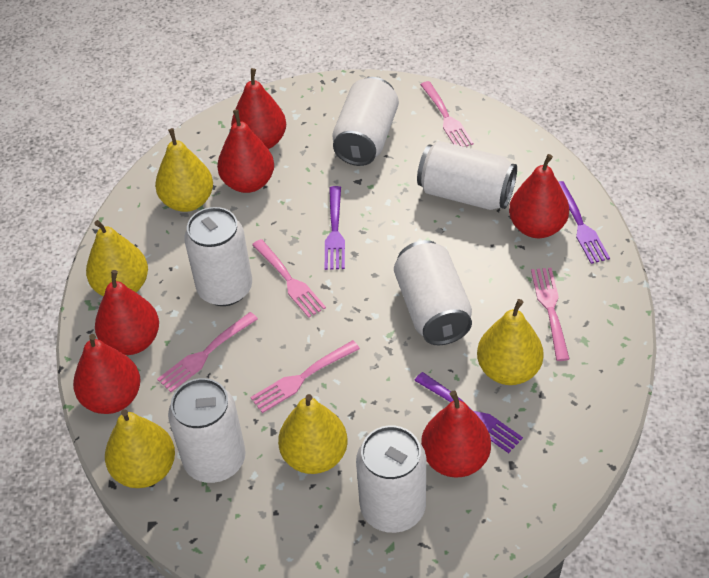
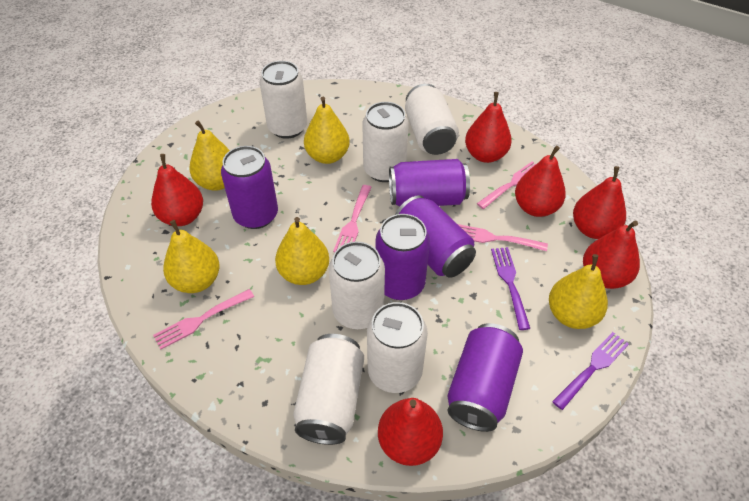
pink fork: [157,312,258,392] [250,340,360,413] [252,239,326,318] [420,81,474,147] [531,268,569,361] = 5 -> [153,289,254,349] [333,185,372,252] [458,224,548,251] [477,161,536,209] = 4
purple can: none = 0 -> [221,146,278,229] [376,214,430,300] [389,159,470,206] [395,195,476,278] [447,323,523,432] = 5
purple fork: [325,186,345,270] [414,372,523,453] [559,181,610,264] = 3 -> [491,247,530,330] [552,332,629,410] = 2

